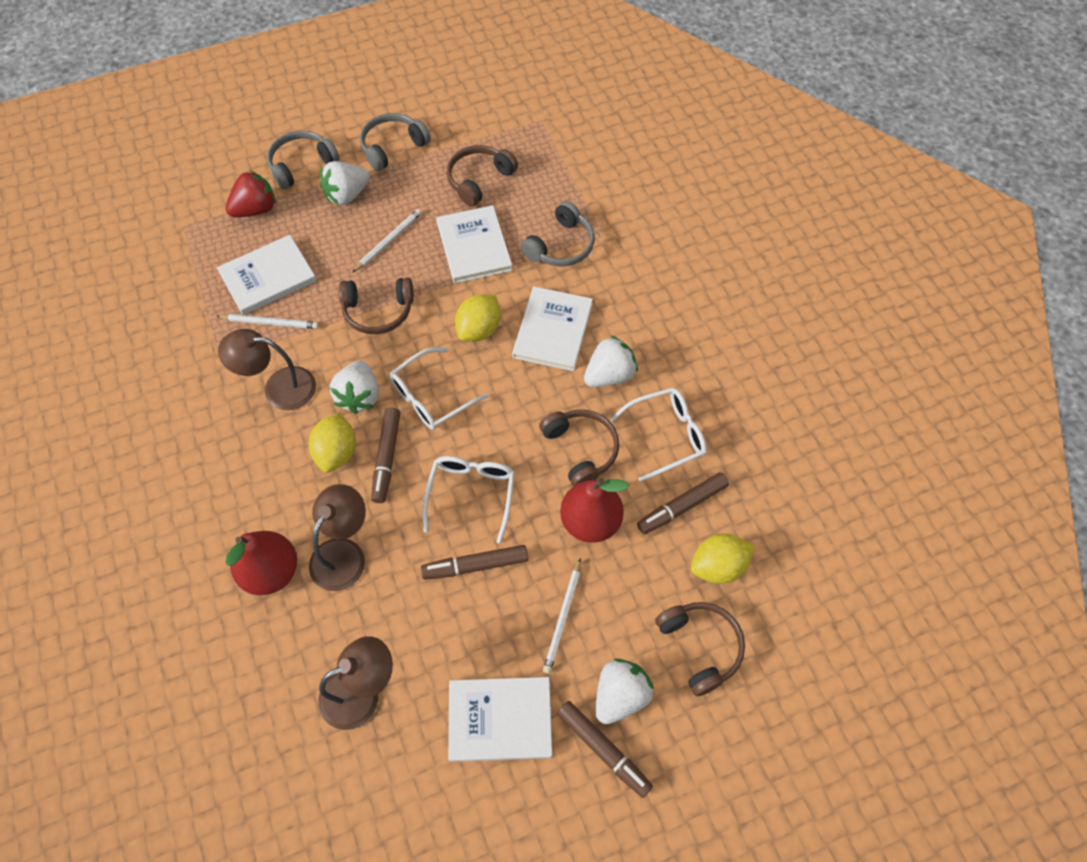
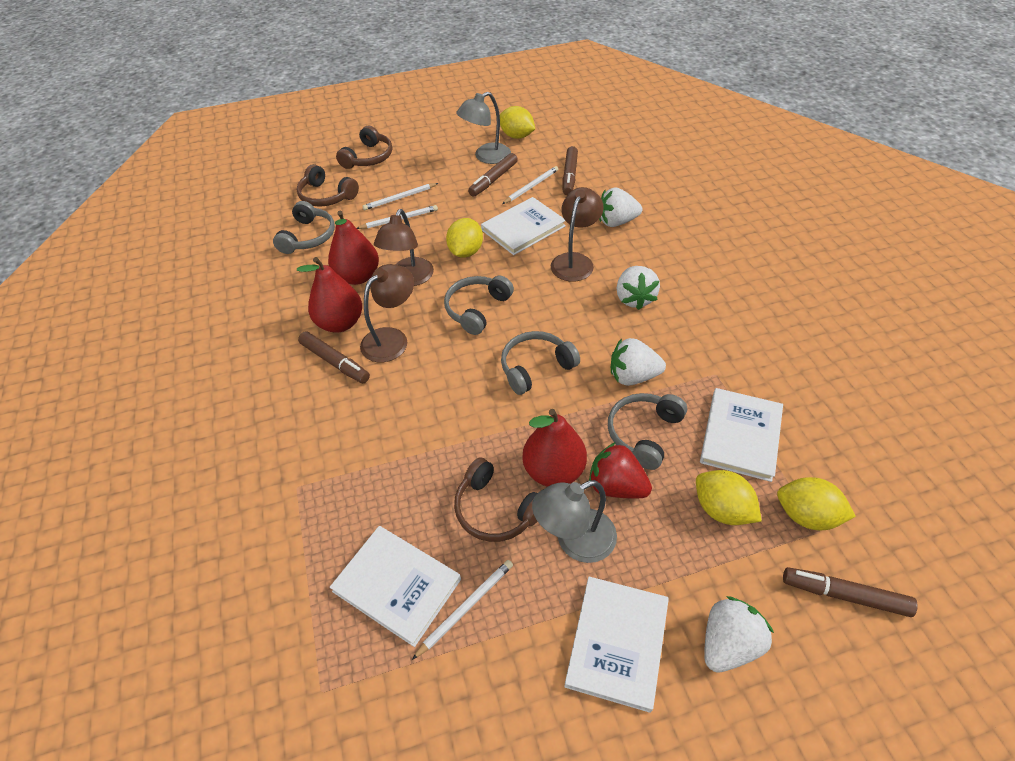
brown headphones: [339,278,414,334] [447,145,518,206] [539,409,619,486] [655,602,745,696] = 4 -> [297,164,359,207] [336,126,392,169] [454,458,538,542] = 3
grey headphones: [267,131,340,189] [360,113,431,171] [521,201,595,266] = 3 -> [273,201,335,254] [444,276,514,335] [501,331,580,395] [608,393,687,470] = 4
grey lamp: none = 0 -> [456,92,511,164] [532,480,617,563] = 2
red pear: [226,531,297,595] [560,478,629,543] = 2 -> [297,257,362,333] [328,211,379,285] [522,409,587,487] = 3
white glasses: [389,347,489,430] [422,456,515,543] [610,388,707,482] = 3 -> none = 0
white pencil: [216,314,319,329] [352,209,422,273] [543,558,581,674] = 3 -> [357,205,438,229] [362,183,438,210] [412,560,513,660] [502,166,558,204] = 4
yellow lemon: [309,413,356,472] [455,294,501,342] [691,534,755,584] = 3 -> [446,218,483,258] [500,106,535,139] [696,470,762,525] [777,477,856,530] = 4

